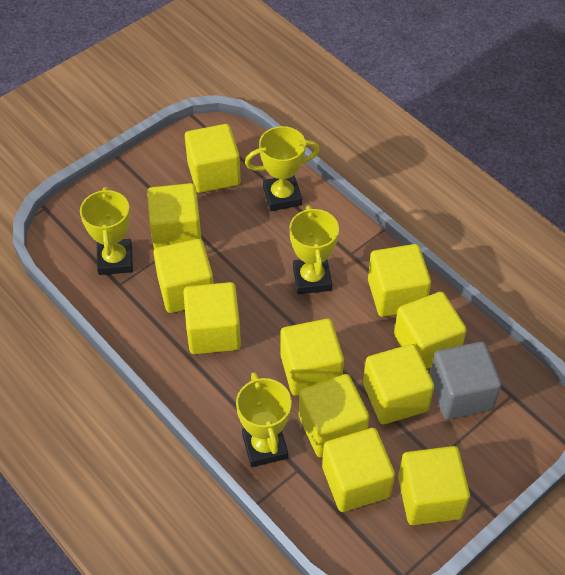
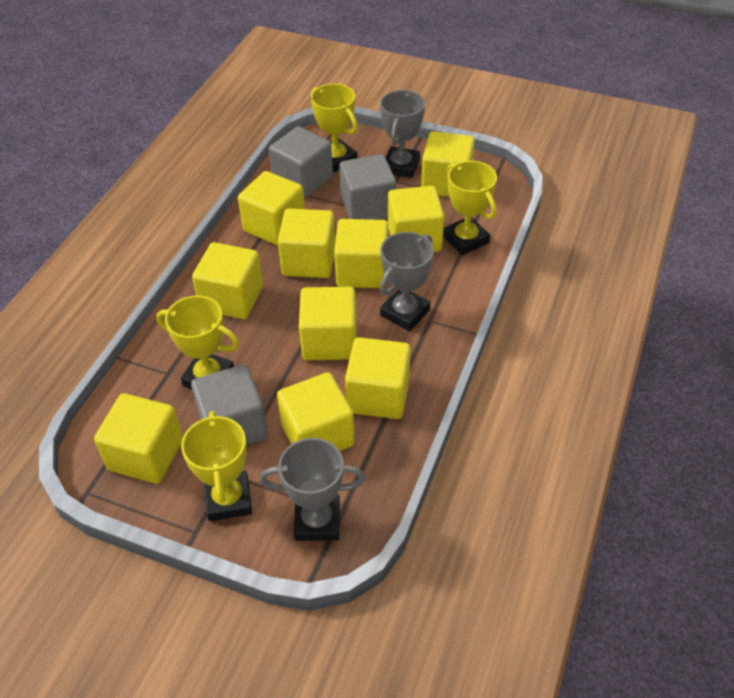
grey cube: [430,342,502,420] = 1 -> [191,364,268,445] [269,126,333,198] [339,154,396,220] = 3
grey trophy: none = 0 -> [259,438,366,541] [380,90,425,178] [380,232,434,331] = 3
yellow cube: [147,183,202,249] [154,239,214,313] [183,282,241,354] [185,124,241,193] [281,319,344,396] [299,374,370,457] [322,428,395,512] [363,344,434,424] [368,244,431,317] [394,292,467,369] [398,446,470,525] = 11 -> [94,393,183,484] [192,242,263,319] [238,171,305,246] [277,372,355,451] [278,208,335,278] [299,287,356,360] [334,219,388,288] [345,337,411,419] [388,186,445,252] [421,131,475,197] = 10

